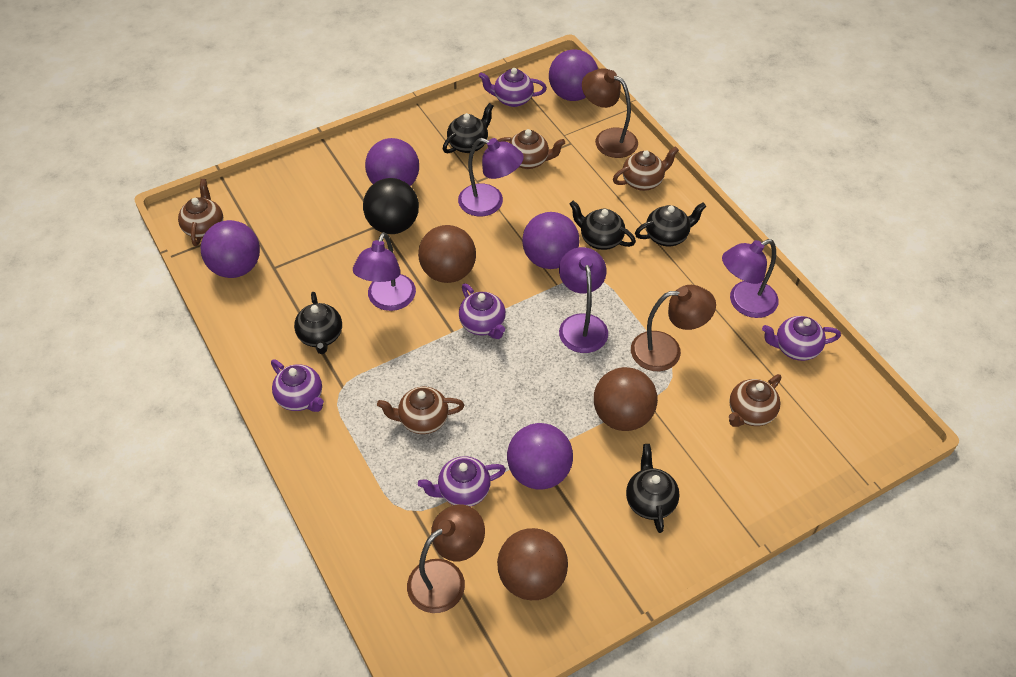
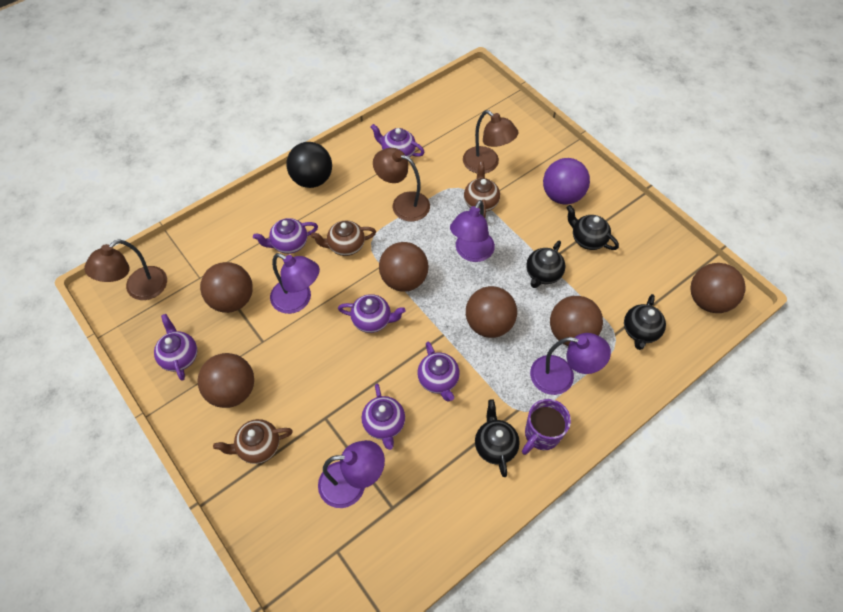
black teapot: [294,292,342,354] [443,103,493,153] [569,201,636,250] [626,444,679,533] [635,203,706,246] = 5 -> [475,399,520,477] [526,240,565,288] [566,205,619,250] [624,294,666,350] = 4
brown ball: [418,225,476,283] [497,528,568,600] [594,367,658,431] = 3 -> [198,353,254,408] [200,262,253,313] [379,242,429,292] [466,286,517,338] [550,296,603,346] [690,263,746,313] = 6
brown teapot: [178,179,223,246] [377,387,465,434] [498,129,565,169] [613,146,679,191] [729,374,781,427] = 5 -> [213,419,293,464] [311,220,376,256] [464,162,500,218] = 3
purple ball: [201,220,260,278] [365,138,419,186] [507,423,573,489] [522,212,580,269] [549,49,598,101] = 5 -> [543,158,590,205] = 1
purple mug: none = 0 -> [522,399,571,455] = 1
purple teapot: [271,360,324,412] [418,456,506,507] [459,283,506,339] [479,68,547,107] [762,316,841,361] = 5 -> [154,314,197,381] [253,218,318,254] [338,294,406,333] [362,384,405,450] [371,124,425,157] [417,342,460,401] = 6

